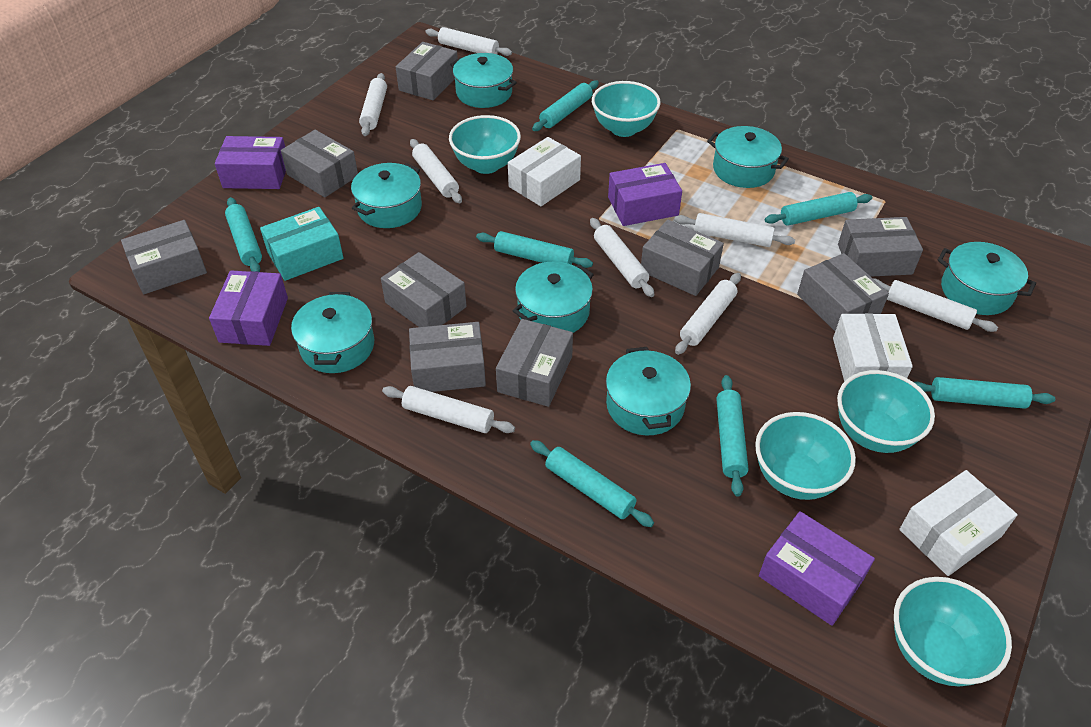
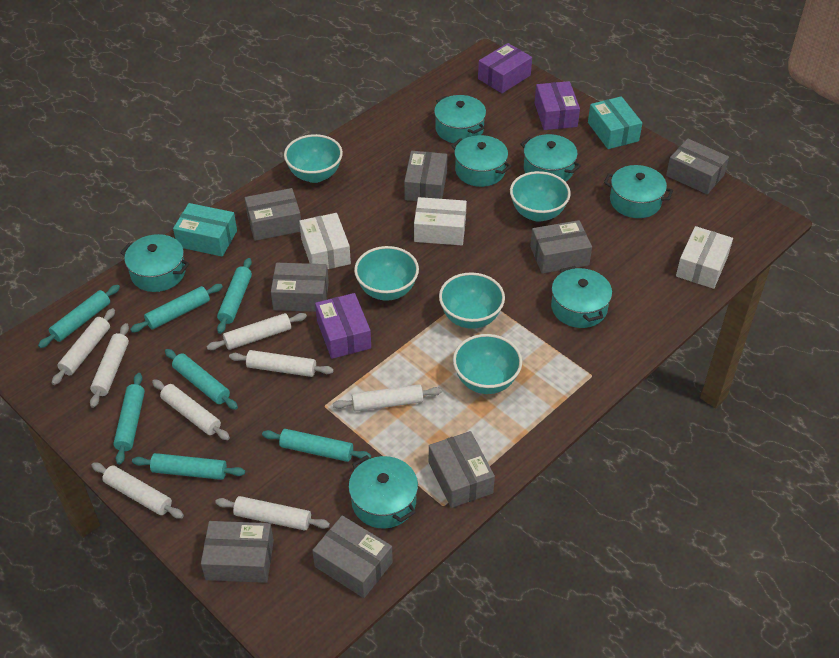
grey box: [121,220,207,294] [281,130,358,197] [381,252,467,327] [396,42,458,100] [409,322,486,392] [496,319,573,407] [641,220,724,296] [797,253,889,331] [838,217,923,277] = 9 -> [201,521,274,583] [245,188,301,241] [271,263,329,312] [312,515,393,598] [404,151,447,201] [429,431,495,508] [530,220,592,274] [666,139,729,194] = 8
purple box: [209,271,288,346] [215,136,286,189] [608,163,682,226] [759,511,875,626] = 4 -> [315,293,371,359] [478,43,532,93] [535,81,580,130] = 3
turquoise box: [260,207,343,281] = 1 -> [173,203,237,257] [588,96,642,149] = 2

